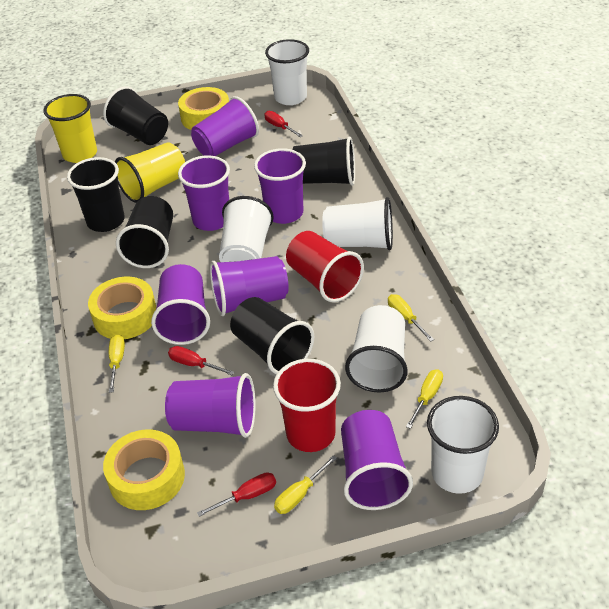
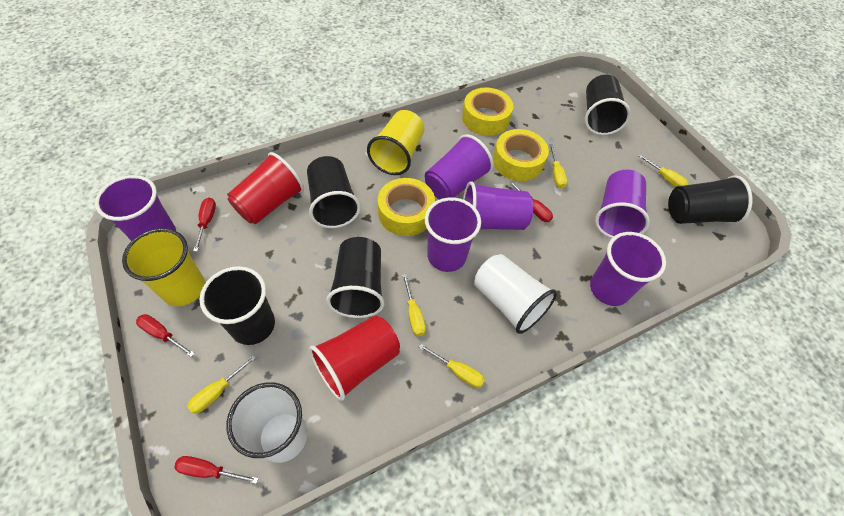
purple cup: [151,264,210,345] [165,373,255,438] [178,155,230,231] [191,96,259,156] [210,256,289,316] [254,148,306,224] [341,410,413,510] = 7 -> [95,175,176,241] [425,134,494,200] [425,197,481,272] [463,181,533,230] [590,232,666,306] [595,169,650,238] = 6
red screwdriver: [168,346,235,375] [197,472,276,517] [264,111,303,137] = 3 -> [136,314,195,357] [174,456,259,484] [193,198,216,252] [509,181,553,222] = 4
white cup: [219,196,274,262] [265,39,309,105] [322,197,393,250] [345,305,408,392] [427,396,499,494] = 5 -> [226,382,307,463] [474,254,557,334] = 2
yellow screwdriver: [109,334,125,393] [274,455,337,514] [388,294,434,342] [406,369,443,429] = 4 -> [187,354,257,414] [402,274,426,336] [419,344,485,388] [549,144,568,189] [638,154,689,187] = 5

